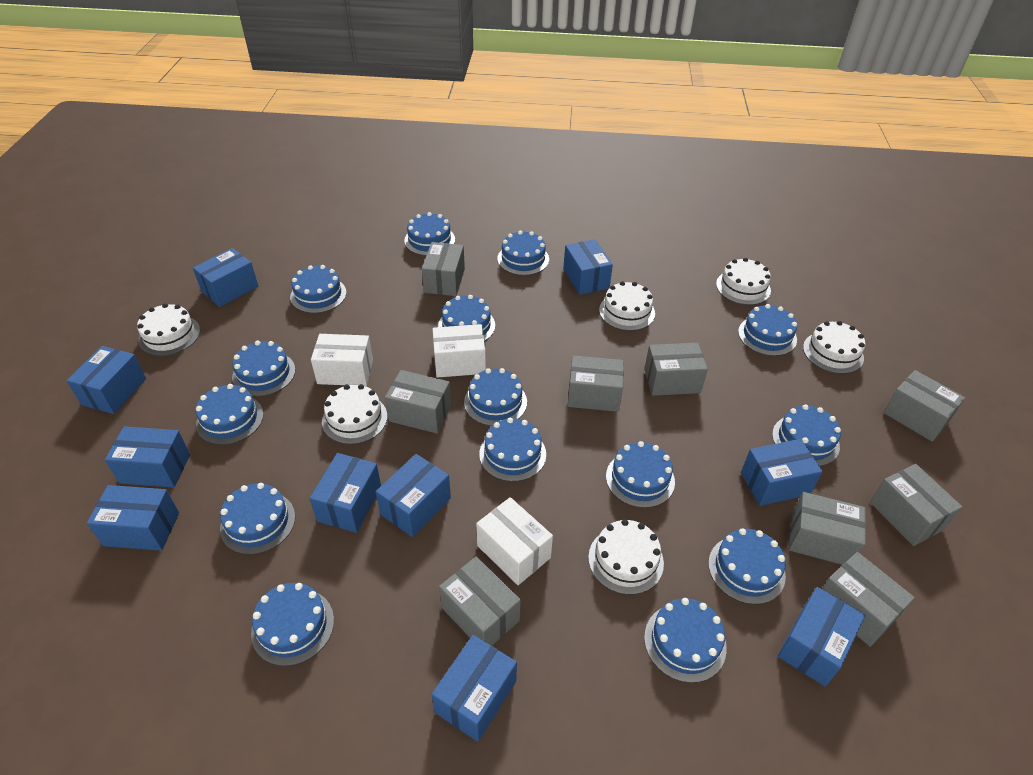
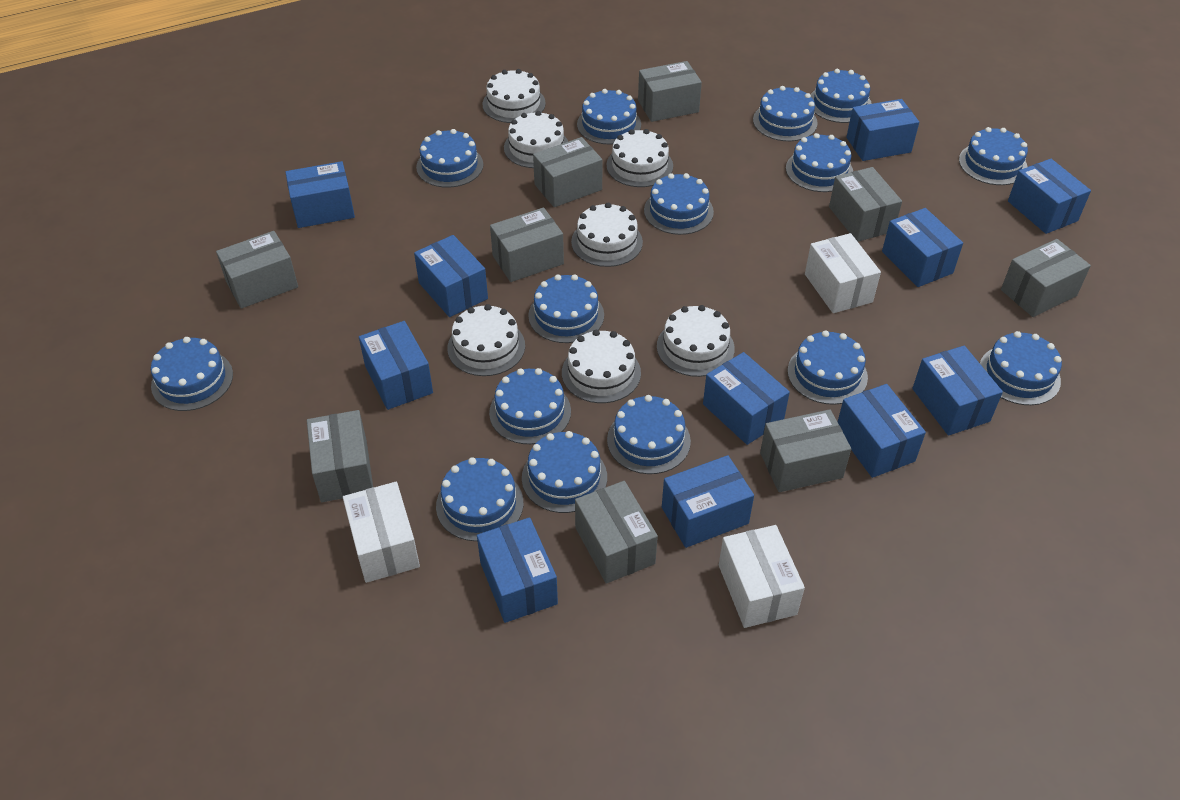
blue box: [67,346,146,414] [87,485,179,551] [105,426,190,488] [193,248,258,307] [310,453,381,533] [376,454,451,537] [432,635,517,742] [563,239,613,295] [741,439,823,506] [778,587,865,686] = 10 -> [285,161,355,228] [359,321,433,410] [414,235,488,317] [477,517,558,623] [662,455,754,548] [703,352,790,445] [838,384,926,478] [846,99,919,161] [882,208,963,287] [912,346,1003,435] [1008,159,1091,234] = 11
white cake: [137,303,200,356] [322,384,387,444] [588,519,664,595] [599,281,655,331] [716,258,771,305] [803,321,865,374] = 6 -> [447,304,525,376] [482,69,546,123] [504,111,568,168] [562,330,641,403] [571,203,643,267] [606,129,673,187] [657,305,735,377] = 7

